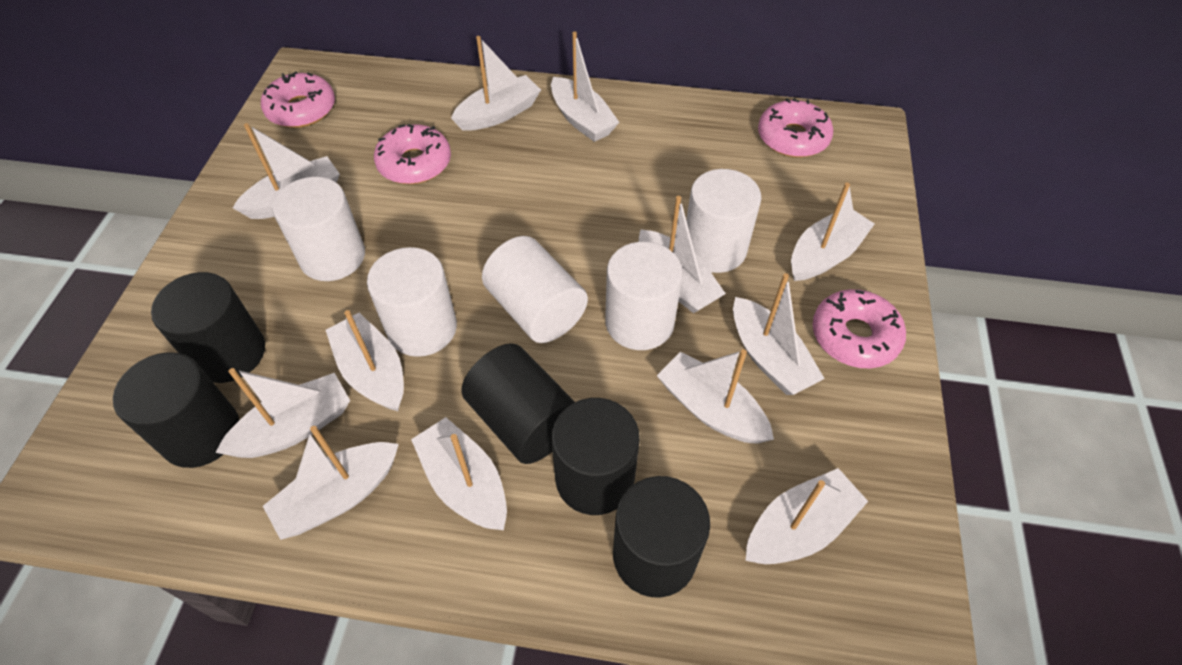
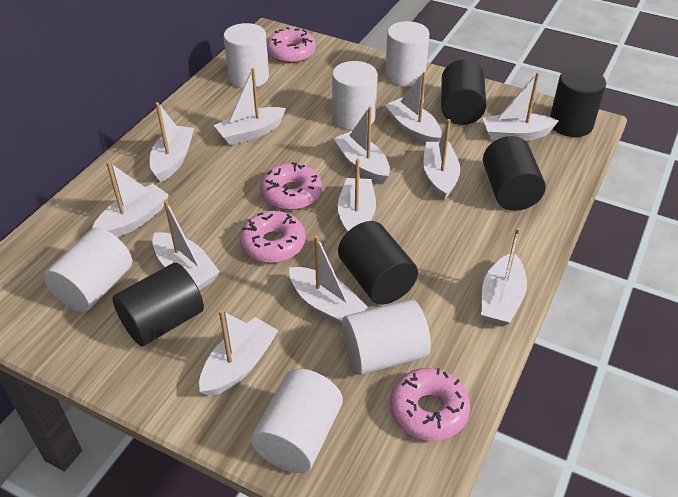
white cylinder: [273,177,365,281] [367,247,457,357] [482,236,588,343] [605,242,683,350] [686,169,762,273] = 5 -> [44,228,132,312] [224,23,269,88] [251,369,343,473] [332,61,377,130] [342,299,431,375] [385,21,430,86] = 6

